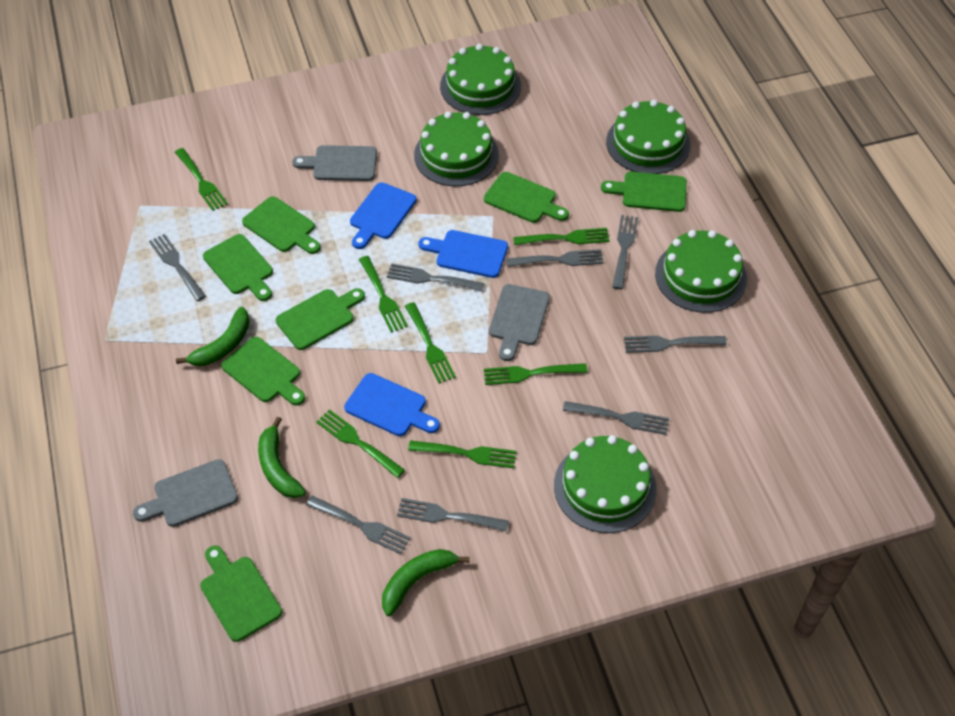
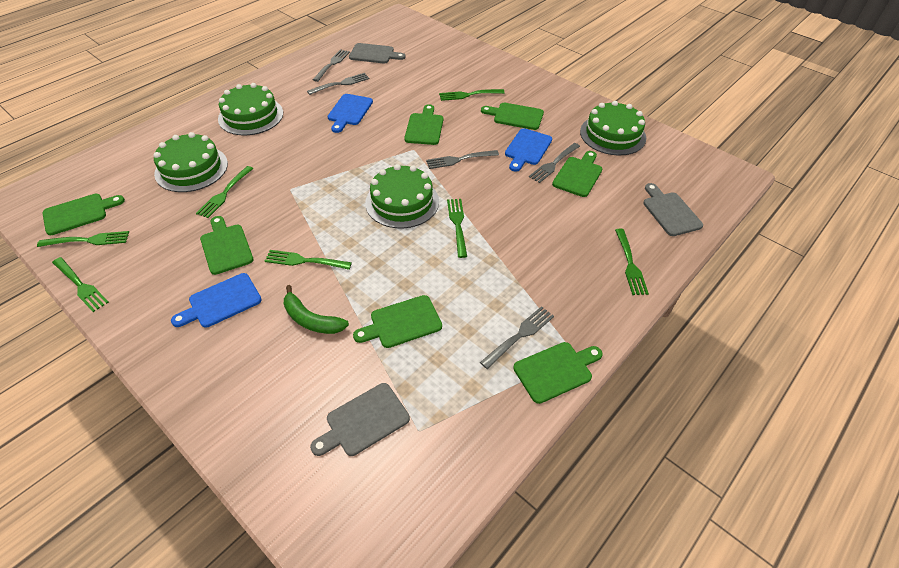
green banana: [176,307,250,366] [258,417,306,498] [382,549,470,616] = 3 -> [284,285,349,334] = 1
green cake: [414,111,499,186] [440,44,521,115] [554,435,657,533] [606,100,691,174] [655,230,747,313] = 5 -> [153,132,228,192] [218,83,283,135] [365,164,439,228] [580,101,646,155] = 4
grey fork: [149,234,206,301] [306,496,411,554] [387,263,484,291] [397,498,509,532] [506,249,604,267] [563,401,669,435] [612,215,638,289] [624,336,727,353] = 8 -> [307,73,369,95] [313,49,350,82] [426,150,499,169] [480,306,554,369] [529,143,580,183] = 5

